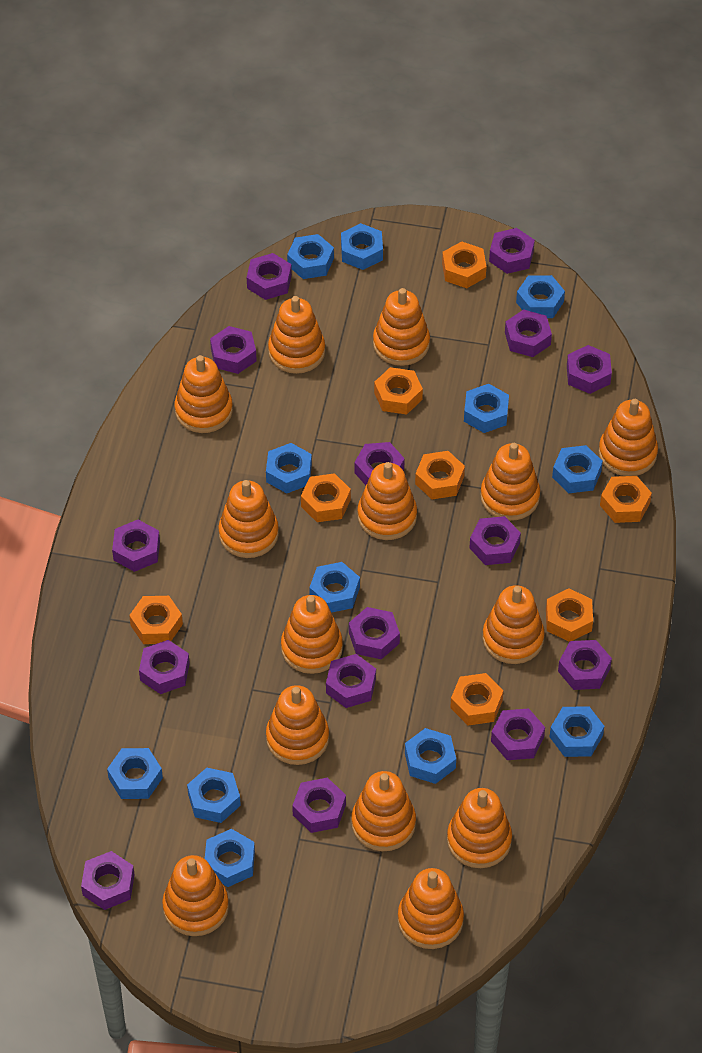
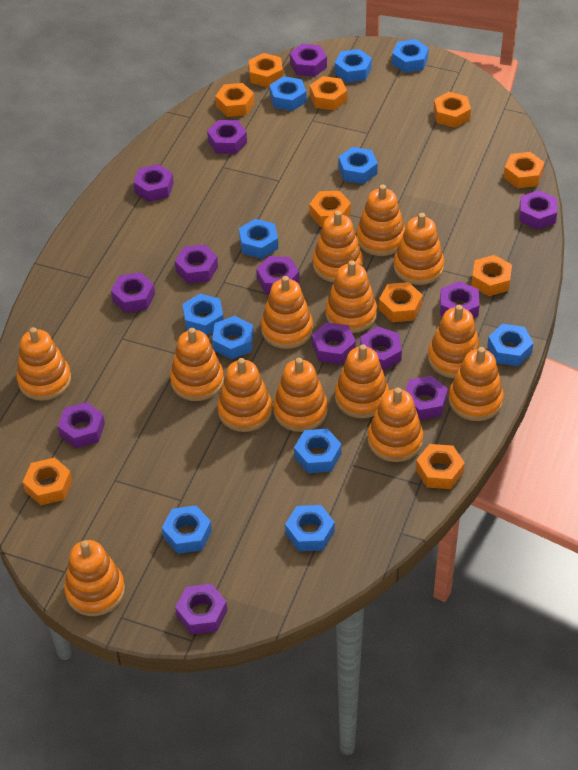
blue nut: [107,748,163,799] [187,768,241,823] [205,829,255,887] [266,443,312,493] [287,234,334,279] [309,562,360,613] [341,223,383,270] [405,728,456,784] [464,384,509,433] [516,275,565,318] [550,706,604,757] [552,445,603,493] = 12 -> [162,505,212,554] [182,294,224,336] [212,316,254,359] [239,219,278,259] [269,76,306,111] [285,505,335,551] [294,429,341,473] [335,49,372,83] [338,147,378,184] [392,39,429,73] [487,324,534,366] = 11
orange nut: [129,596,183,644] [301,473,351,522] [374,367,423,415] [415,451,465,499] [442,241,486,288] [450,673,504,726] [546,588,593,642] [600,476,652,523] = 8 -> [23,457,72,505] [215,83,254,117] [248,53,283,88] [309,191,351,227] [310,76,347,111] [379,282,423,322] [416,444,465,489] [433,92,471,128] [471,255,512,296] [503,152,545,188] = 10
purple nut: [81,851,135,910] [112,520,160,572] [139,640,190,694] [210,326,257,374] [247,253,292,300] [292,777,346,833] [326,654,376,708] [349,607,400,659] [354,442,405,485] [469,516,521,565] [489,228,535,274] [491,708,545,760] [505,309,552,357] [558,640,612,690] [567,345,612,394] = 15 -> [58,402,105,448] [111,272,155,313] [133,164,174,202] [175,244,218,284] [175,584,227,634] [207,120,247,154] [256,256,299,294] [290,44,327,77] [312,322,356,365] [360,327,402,371] [405,376,448,420] [440,281,480,318] [519,190,557,230] = 13

